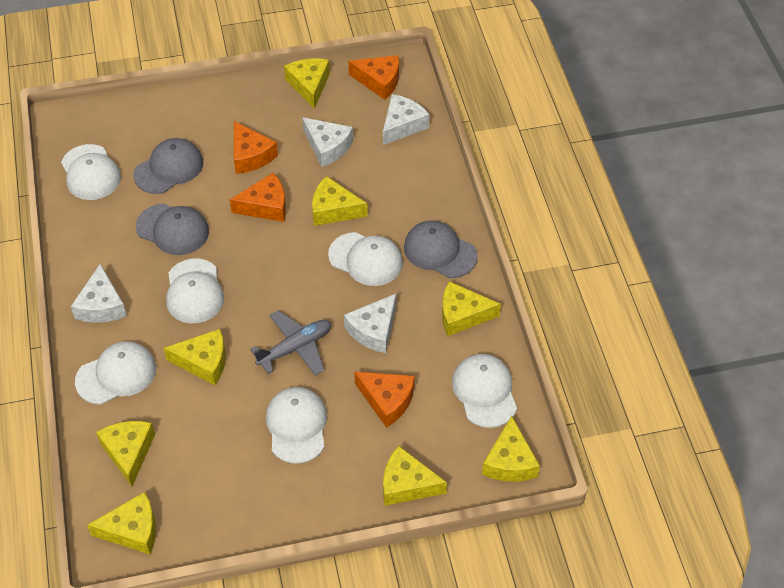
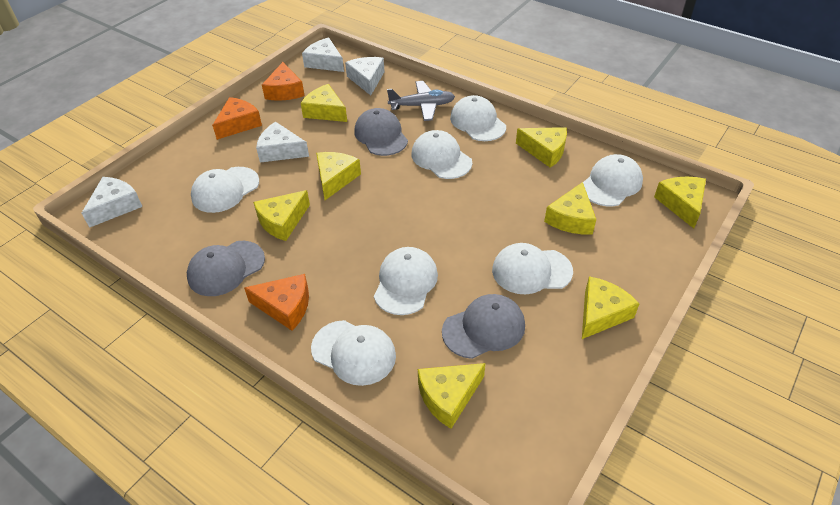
orange cheese: [230,173,286,222] [234,121,278,174] [348,55,399,100] [354,372,415,428] = 4 -> [212,97,262,140] [244,274,309,331] [262,62,305,101] = 3
white cap: [61,144,121,200] [75,341,156,405] [166,258,224,323] [266,387,327,464] [328,232,403,286] [452,354,517,428] = 6 -> [191,167,259,213] [311,320,396,386] [374,247,438,315] [412,130,472,179] [450,95,506,141] [492,243,573,294] [583,154,643,207] = 7

